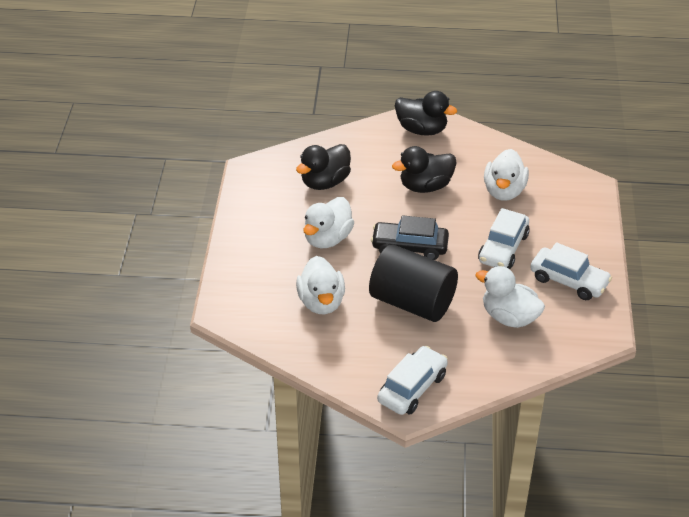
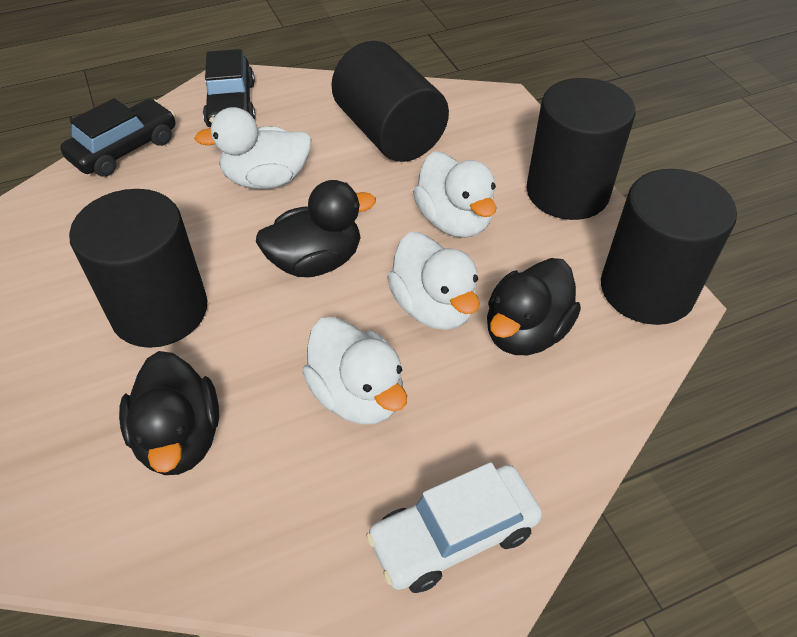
black car: [371,215,449,260] = 1 -> [60,98,175,177] [203,49,256,127] = 2
black cylinder: [369,245,458,322] = 1 -> [69,189,208,348] [331,41,449,162] [527,78,636,220] [601,169,737,325] = 4
white car: [377,346,448,415] [478,208,530,269] [530,242,612,300] = 3 -> [366,462,542,593] = 1

